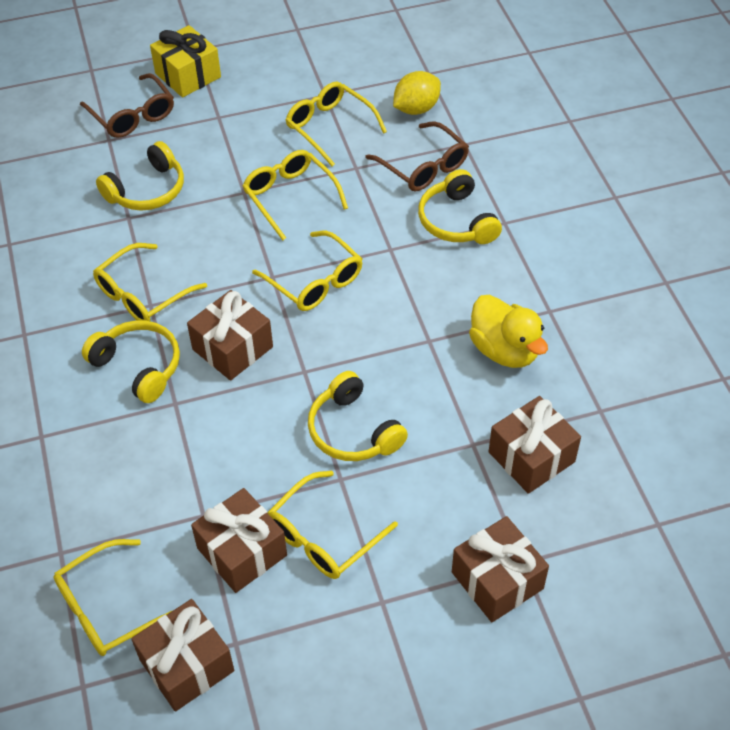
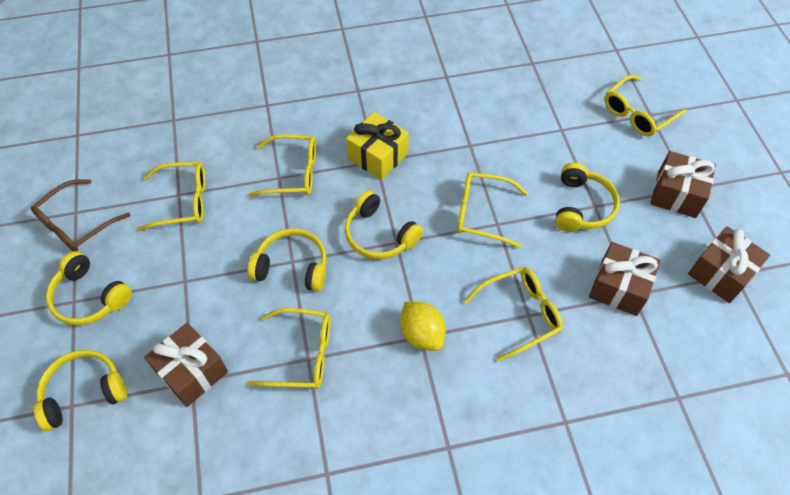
brown gift: [131,599,234,711] [187,290,273,381] [191,488,287,593] [452,516,549,622] [489,396,581,494] = 5 -> [144,323,228,407] [589,242,660,316] [650,151,716,218] [688,226,770,303] = 4
brown glasses: [80,73,174,138] [365,121,469,192] = 2 -> [31,179,130,251] = 1
yellow duck: [469,295,548,368] = 1 -> none = 0
yellow headphones: [82,320,180,403] [96,141,184,210] [308,371,408,461] [418,169,502,244] = 4 -> [34,350,127,431] [46,251,132,325] [248,228,327,292] [345,190,423,259] [555,163,620,232] = 5

